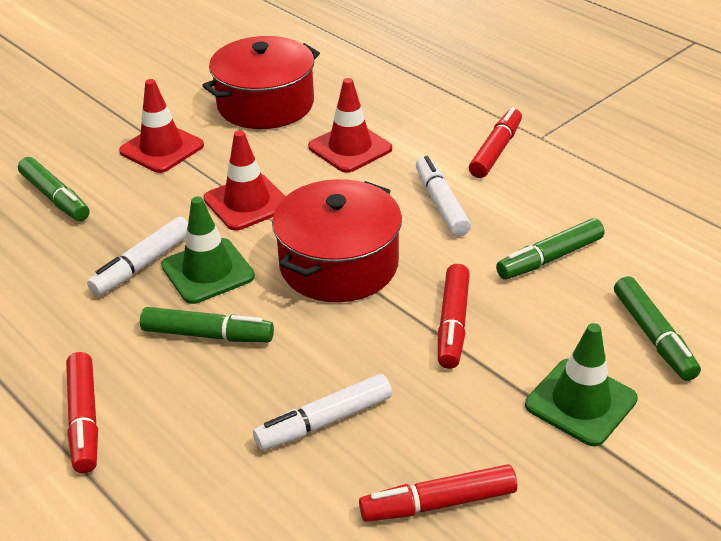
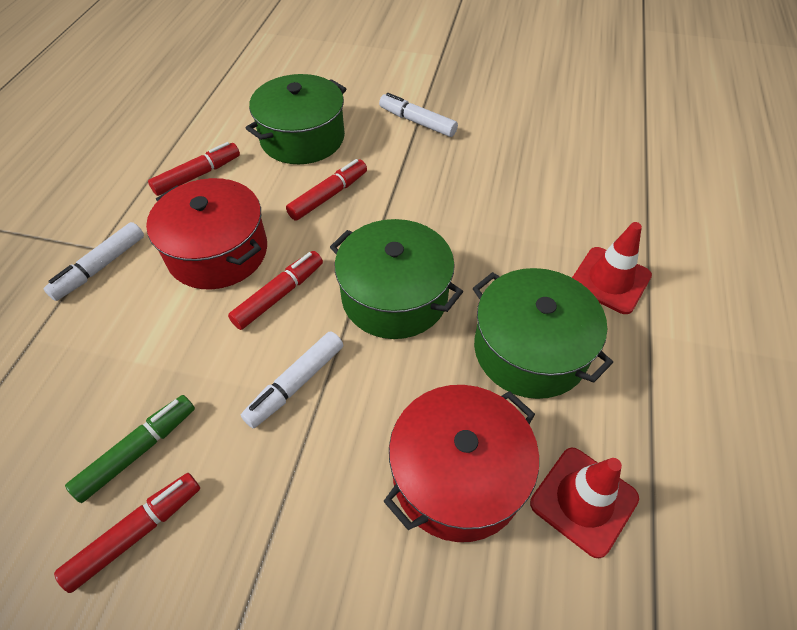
green marker: [18,157,90,221] [140,307,274,342] [496,218,604,279] [614,276,701,381] = 4 -> [65,395,195,503] = 1
green pot: none = 0 -> [246,74,346,164] [330,219,463,339] [473,268,613,399] = 3
green traffic cone: [161,197,255,304] [525,323,638,447] = 2 -> none = 0
red traffic cone: [119,79,204,173] [204,130,286,231] [308,78,392,173] = 3 -> [530,448,639,558] [572,222,652,314] = 2

